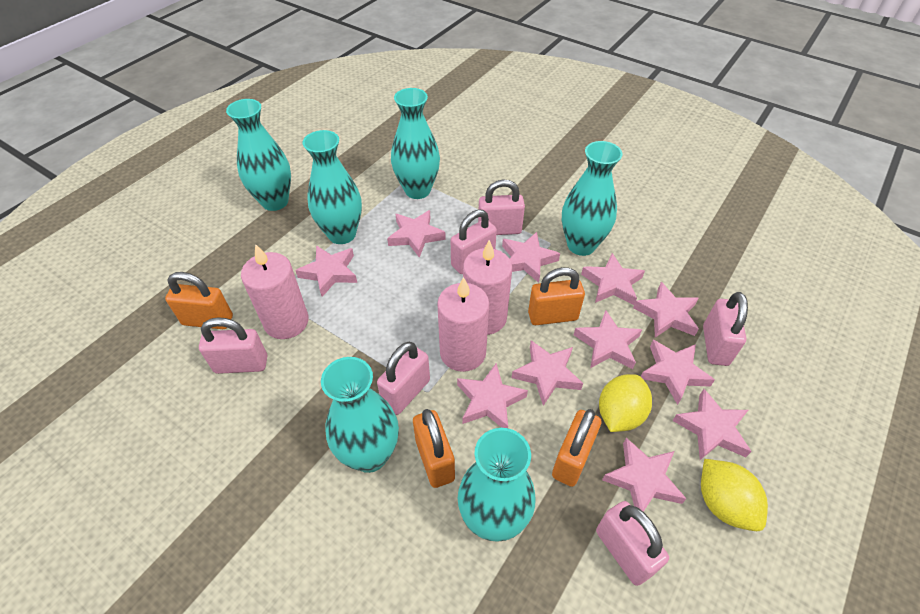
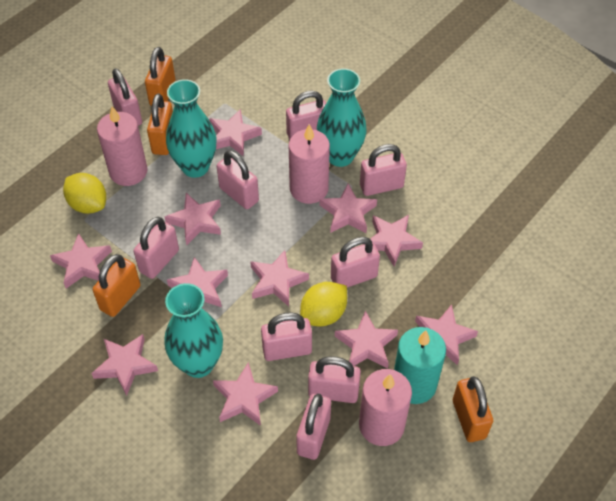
pink padlock: [199,317,267,374] [377,342,430,415] [451,210,497,274] [478,179,525,235] [596,501,669,586] [703,292,748,366] = 6 -> [108,68,142,126] [134,217,179,279] [217,150,259,209] [261,312,312,361] [286,91,326,140] [296,394,331,460] [308,356,361,403] [331,237,380,288] [360,144,407,196] = 9
turquoise candle: none = 0 -> [394,327,446,404] = 1
turquoise vase: [226,99,291,211] [303,130,362,244] [321,357,399,473] [391,88,440,199] [457,428,535,542] [562,141,623,256] = 6 -> [164,283,223,378] [166,79,217,178] [317,68,366,167] = 3

